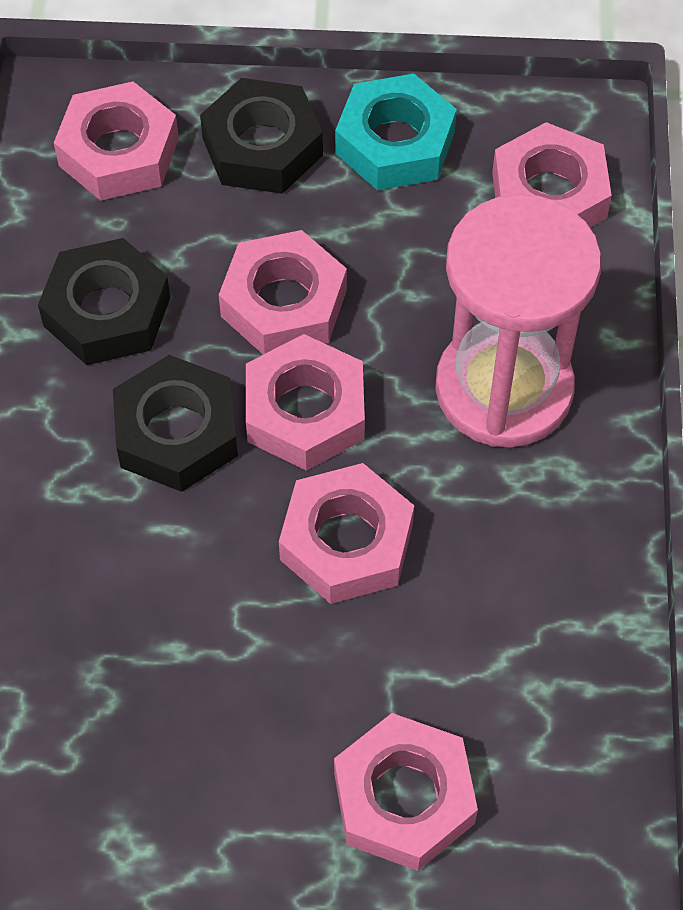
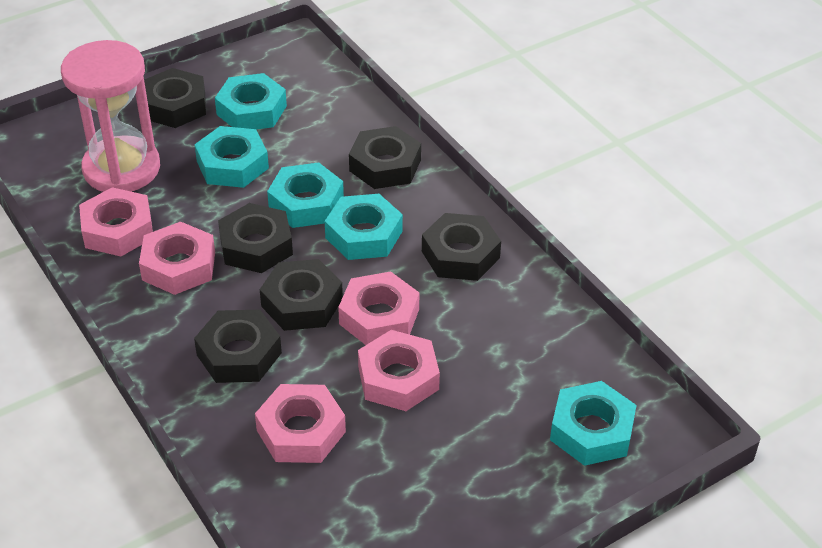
black nut: [38,238,170,365] [113,355,238,492] [200,78,323,194] = 3 -> [144,68,206,128] [194,309,282,383] [218,203,293,273] [260,259,343,331] [349,126,421,189] [422,213,501,281] = 6
pink nut: [54,82,179,201] [219,230,347,355] [246,334,365,471] [279,463,414,604] [334,713,478,871] [492,122,612,228] = 6 -> [79,187,153,256] [139,222,215,295] [255,384,346,463] [338,271,420,345] [358,330,440,411] = 5
turquoise nut: [335,74,457,190] = 1 -> [194,126,269,188] [215,73,287,129] [267,162,344,228] [325,194,403,260] [550,381,637,466] = 5

